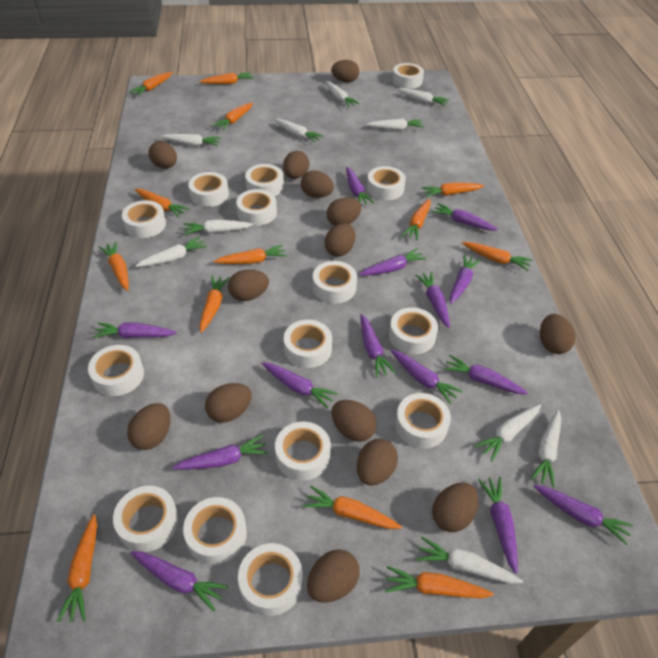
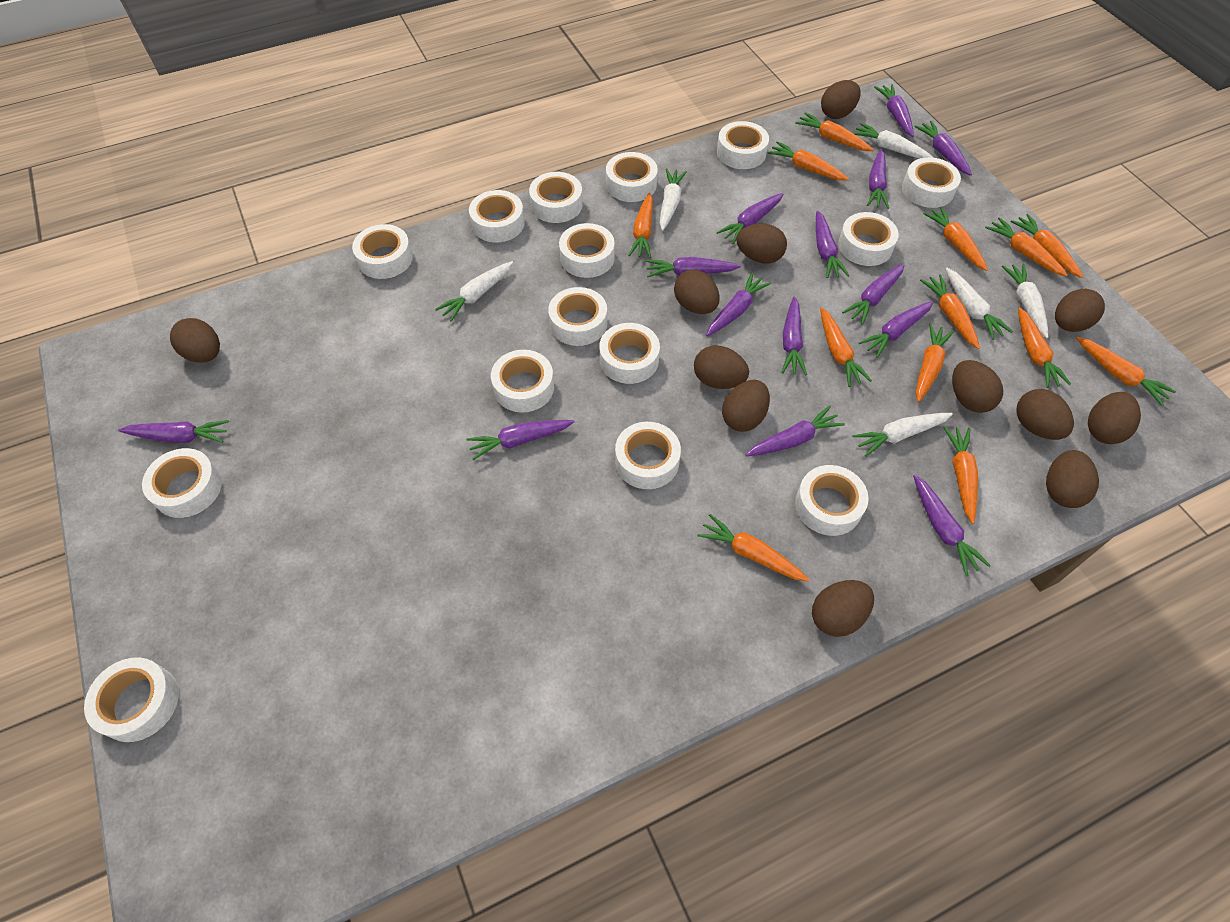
brown egg: [127,403,170,450] [149,141,177,168] [205,383,252,423] [228,269,269,301] [283,151,309,179] [301,170,334,198] [307,549,360,603] [325,223,355,257] [327,198,361,226] [331,60,359,83] [331,400,377,442] [357,439,398,486] [432,483,479,532] [540,314,575,354] = 14 -> [170,318,220,363] [674,270,720,314] [694,345,749,389] [722,380,770,432] [736,223,787,264] [812,580,874,637] [821,80,861,119] [952,360,1003,413] [1016,389,1074,440] [1046,450,1099,508] [1055,289,1105,332] [1088,392,1141,444] = 12
white carrot: [136,237,207,267] [161,134,221,146] [183,220,253,235] [274,119,323,143] [325,81,360,107] [366,119,424,130] [397,88,449,106] [416,537,523,584] [475,405,541,461] [531,410,561,488] = 10 -> [435,261,513,322] [660,168,687,231] [852,413,953,457] [853,122,934,159] [945,268,1013,340] [1002,264,1048,338] = 6

